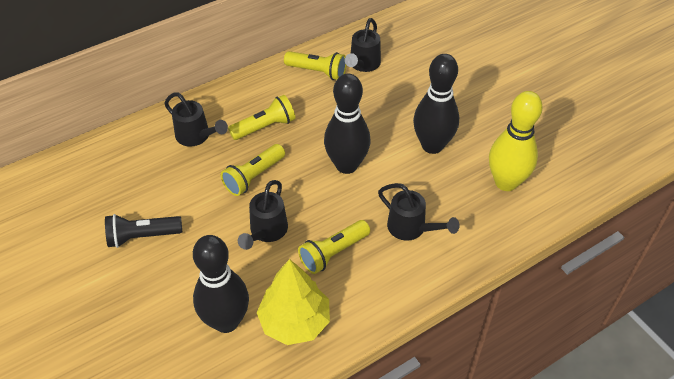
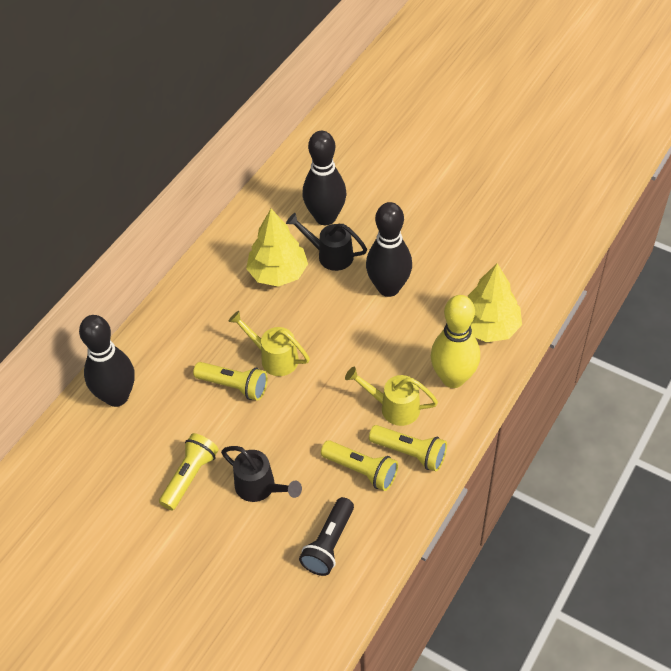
black watering can: [164,92,228,147] [238,180,288,250] [345,18,381,72] [378,183,459,241] = 4 -> [221,446,302,502] [286,213,367,271] = 2
yellow tree: [257,259,330,345] = 1 -> [246,209,308,287] [468,263,522,342] = 2
yellow watering can: none = 0 -> [228,311,310,376] [345,367,438,426] = 2

